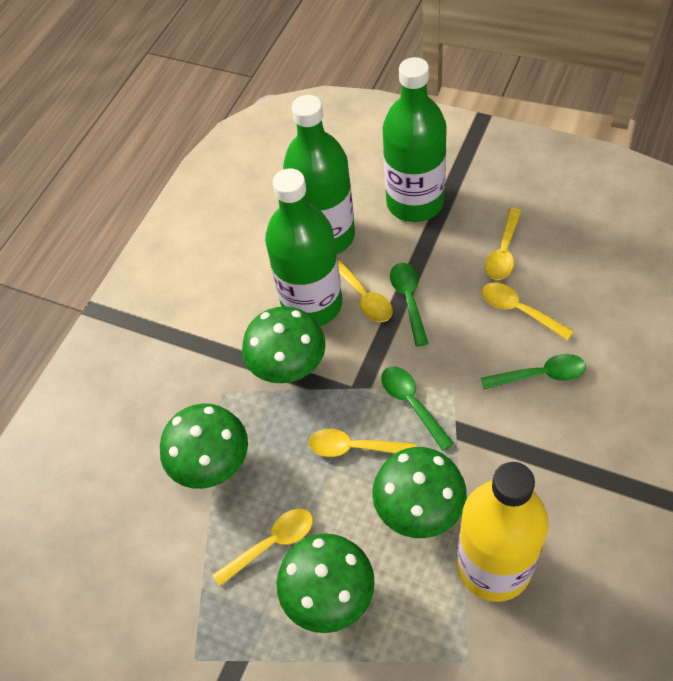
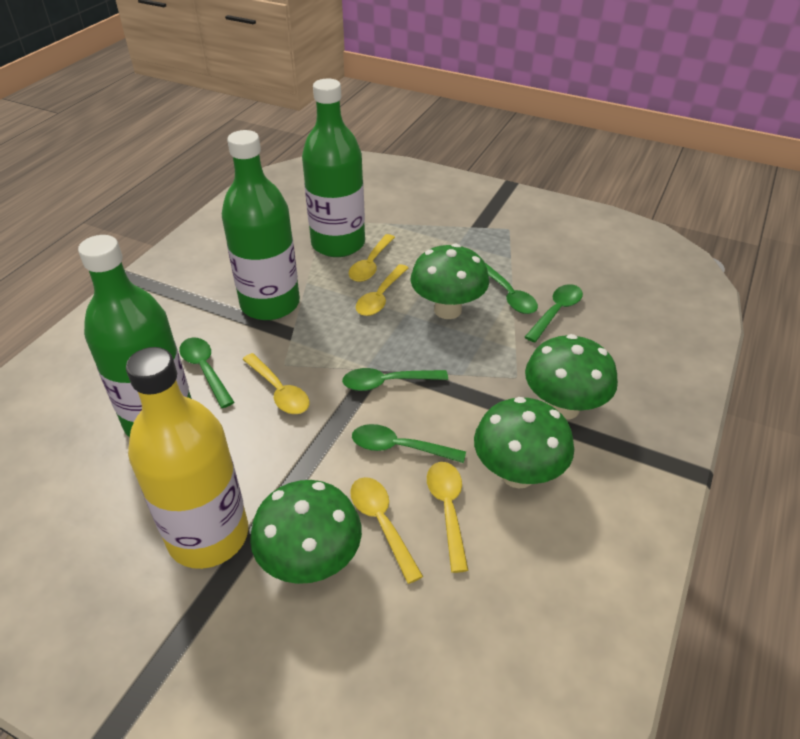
green spoon: [381,366,454,451] [390,263,428,346] [481,354,586,389] = 3 -> [179,338,234,408] [342,368,448,391] [352,424,466,463] [485,263,538,314] [525,284,583,342] = 5

